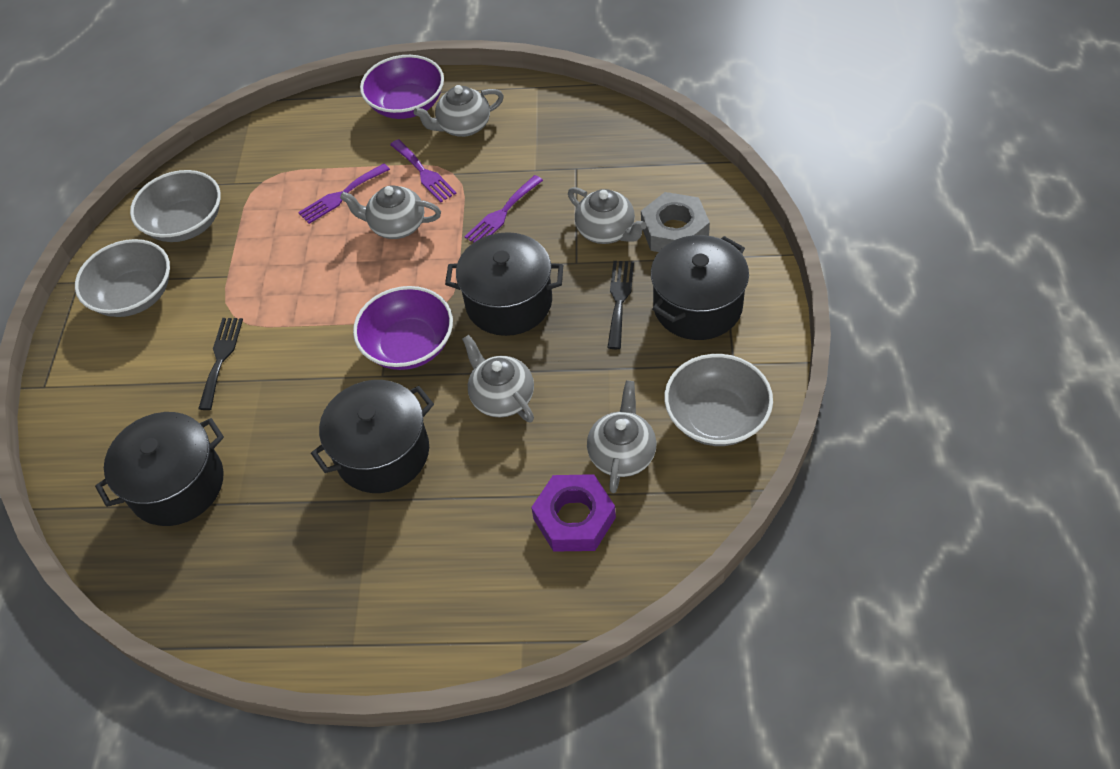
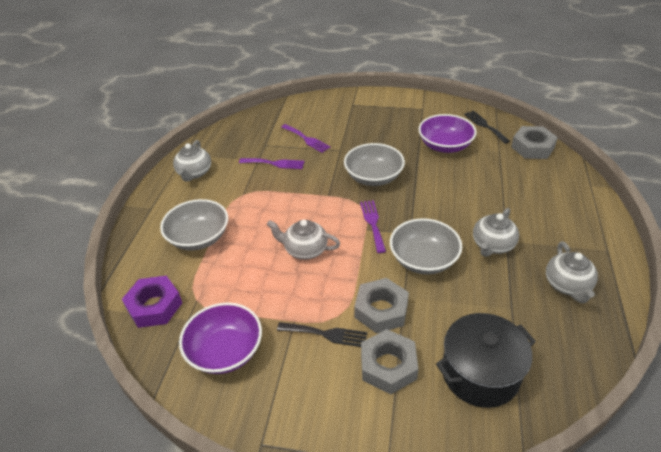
black pot: [95,412,224,526] [311,380,434,493] [445,232,563,336] [651,235,749,340] = 4 -> [436,313,536,408] = 1
grey nut: [641,192,710,252] = 1 -> [354,278,409,334] [361,329,418,394] [511,126,558,159] = 3
grey teapot: [340,185,441,239] [413,85,504,137] [462,335,534,422] [568,187,647,244] [587,380,656,493] = 5 -> [173,140,211,182] [267,220,340,260] [473,208,519,257] [546,242,598,303] = 4

